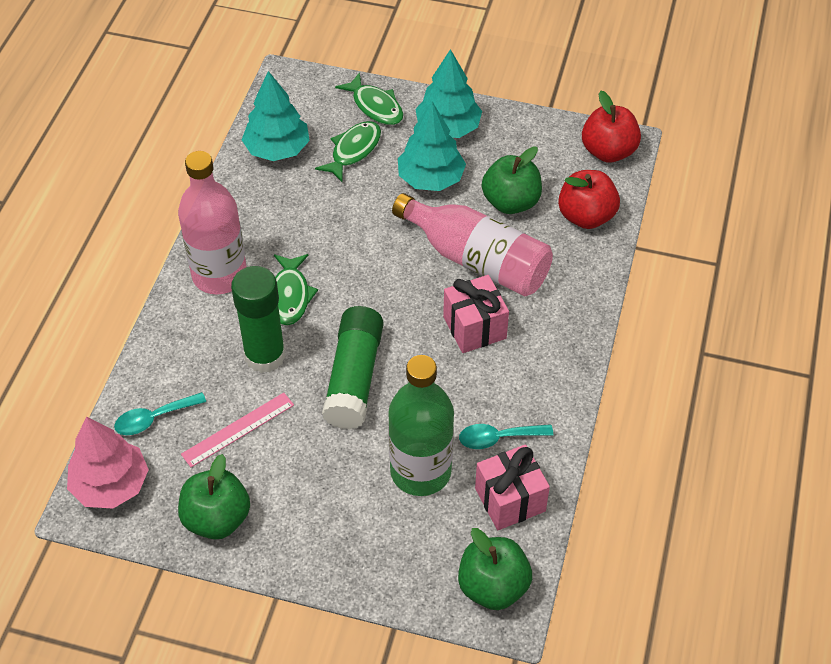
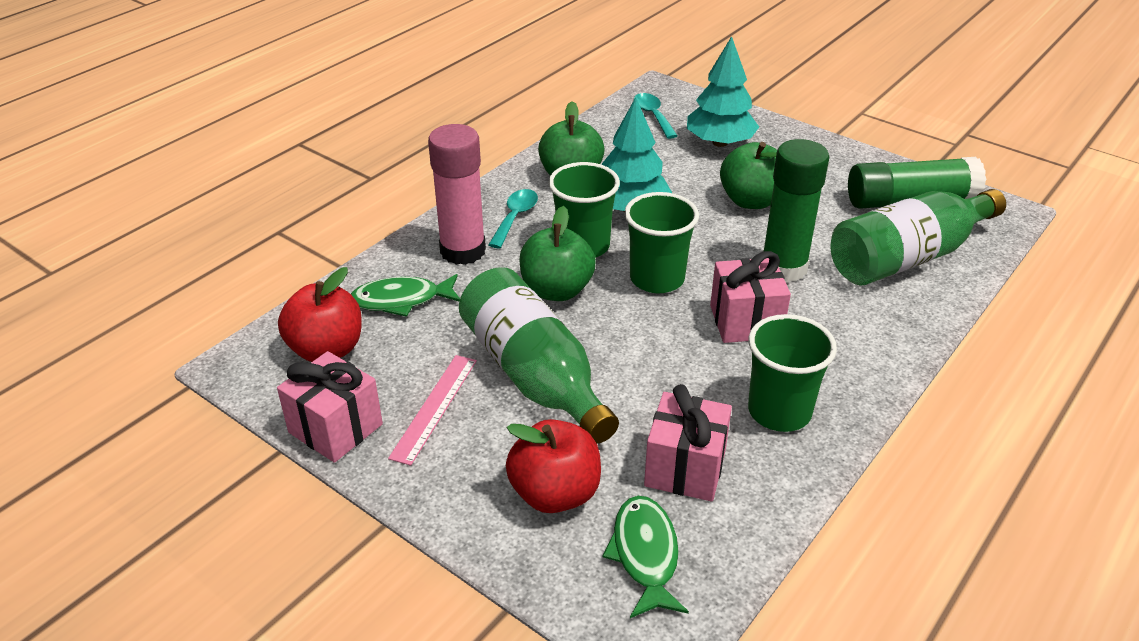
green bottle: [388,355,454,496] = 1 -> [459,267,619,444] [830,189,1006,286] = 2
green cup: none = 0 -> [549,162,620,258] [624,192,699,293] [748,314,837,432] = 3
green fish: [274,254,318,326] [315,121,381,182] [335,72,403,125] = 3 -> [351,274,460,317] [602,496,689,618] = 2
pink bottle: [178,151,247,294] [392,193,553,296] = 2 -> none = 0
pink gift: [443,275,509,353] [475,444,550,530] = 2 -> [277,351,383,463] [644,384,732,501] [710,251,791,343] = 3
pink glue stick: none = 0 -> [428,124,486,265] = 1
pink tree: [67,417,149,509] = 1 -> none = 0
turquoise tree: [242,71,310,161] [398,102,466,191] [415,49,482,138] = 3 -> [601,97,672,212] [687,36,759,147] = 2

